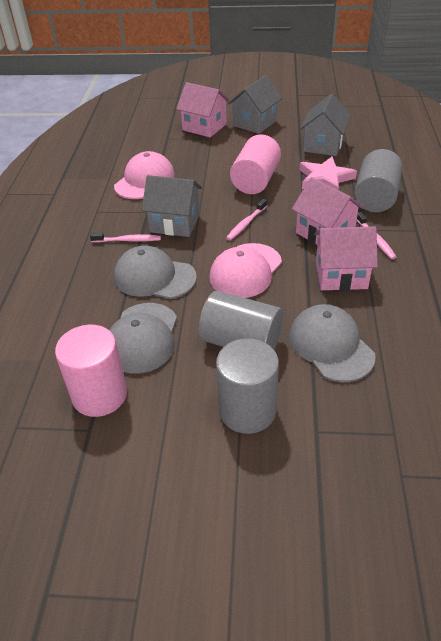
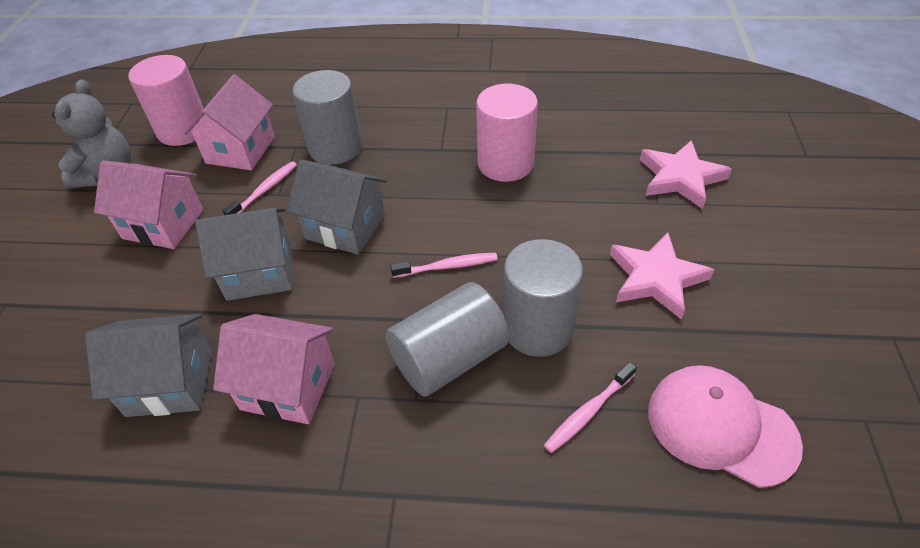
grey cap: [109,303,177,373] [114,246,197,299] [289,304,376,382] = 3 -> none = 0
grey teddy bear: none = 0 -> [52,79,131,188] = 1
pink cap: [114,151,175,199] [209,243,282,298] = 2 -> [648,365,803,488] = 1
pink star: [299,156,357,190] = 1 -> [610,233,714,319] [640,140,732,209] = 2

